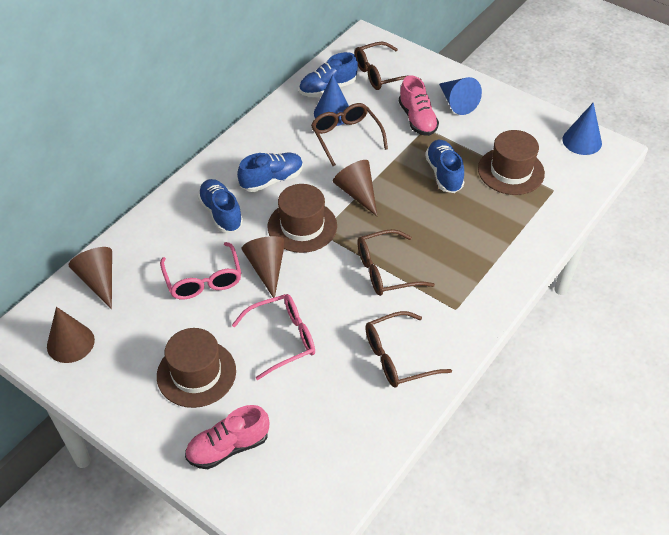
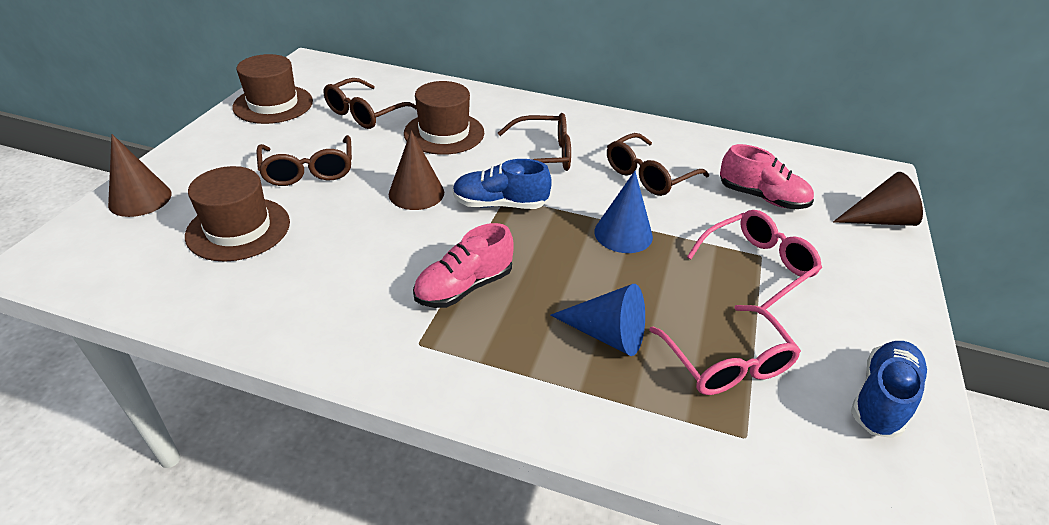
blue cone: [314,74,349,126] [439,77,482,115] [562,102,602,155] = 3 -> [550,284,645,356] [594,171,653,253] = 2
blue shoe: [198,179,243,232] [237,153,303,192] [299,52,358,97] [425,140,464,193] = 4 -> [453,159,552,209] [851,341,928,438] = 2
brown cone: [47,307,95,363] [69,247,112,310] [242,236,285,298] [333,160,378,217] = 4 -> [108,134,172,217] [389,130,444,210] [833,172,923,226] = 3

